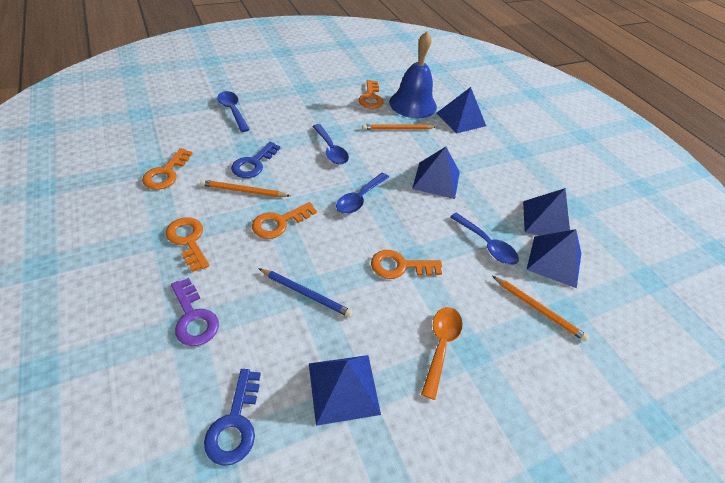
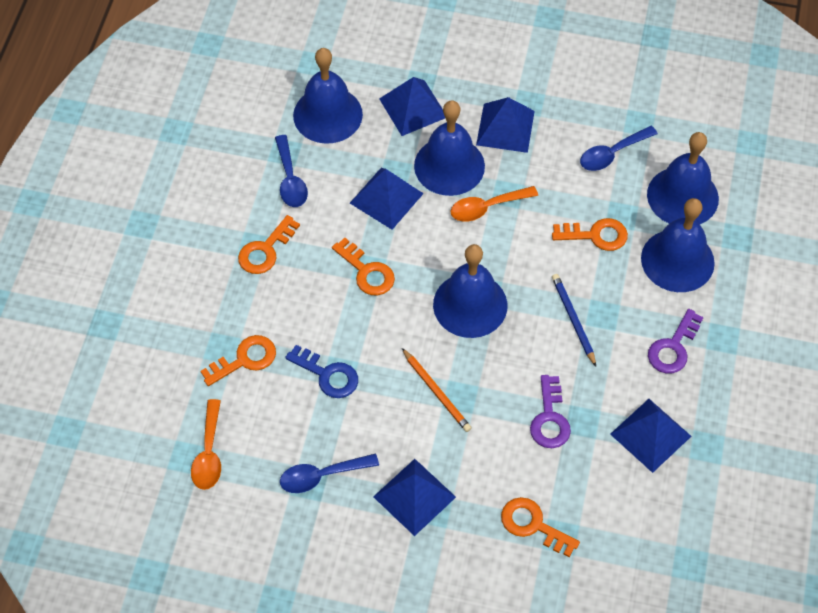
blue bell: [389,31,437,118] = 1 -> [293,48,363,144] [414,101,485,196] [433,244,508,338] [641,198,715,292] [647,132,719,224] = 5
blue key: [204,369,261,466] [231,142,280,178] = 2 -> [285,345,358,398] = 1
blue spoon: [217,91,250,132] [312,124,349,165] [336,173,389,214] [450,212,519,265] = 4 -> [275,135,308,207] [280,454,379,493] [580,126,658,171] = 3
orange pencil: [200,180,290,197] [362,124,436,130] [492,276,589,342] = 3 -> [402,348,472,432] = 1
orange spoon: [421,307,463,400] = 1 -> [191,399,221,490] [450,186,538,222] = 2
purple key: [171,278,219,346] = 1 -> [530,375,571,448] [648,309,704,374] = 2

